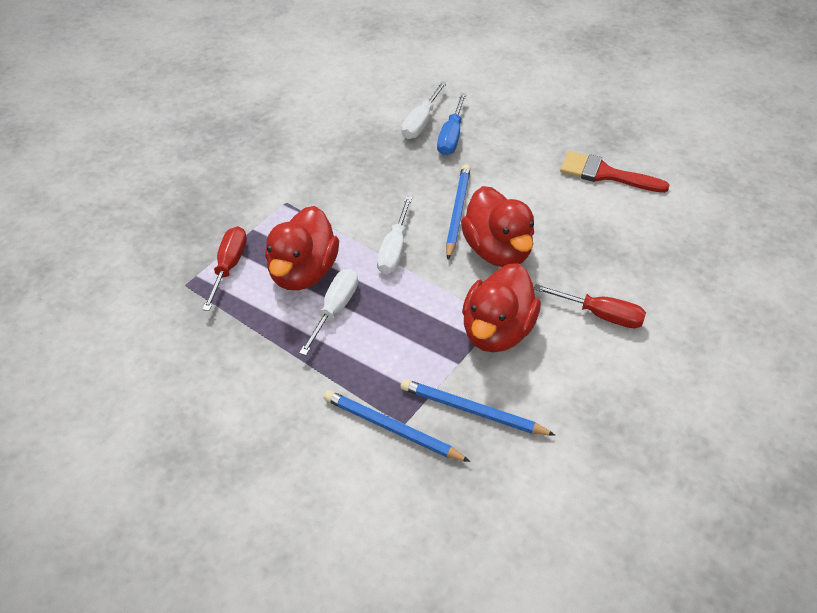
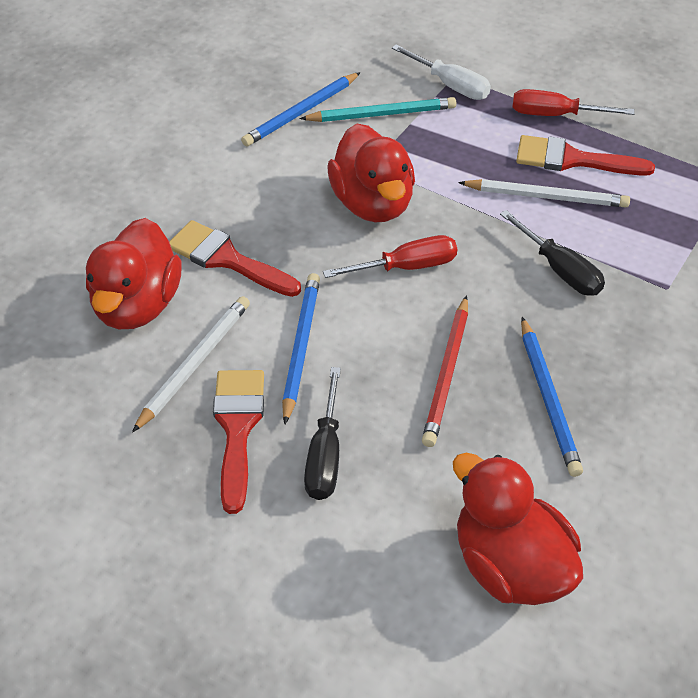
black screwdriver: none = 0 -> [304,367,341,500] [500,210,605,296] = 2
blue screwdriver: [437,93,467,156] = 1 -> none = 0
red brush: [560,151,670,193] = 1 -> [169,220,301,297] [213,370,264,514] [516,135,655,176] = 3
red pencil: none = 0 -> [422,295,468,447] = 1
turquoise pencil: none = 0 -> [299,97,457,122] = 1
white pencil: none = 0 -> [132,296,250,433] [458,179,630,208] = 2
white screwdriver: [299,269,358,355] [377,196,412,274] [402,81,447,139] = 3 -> [392,44,491,100] = 1

